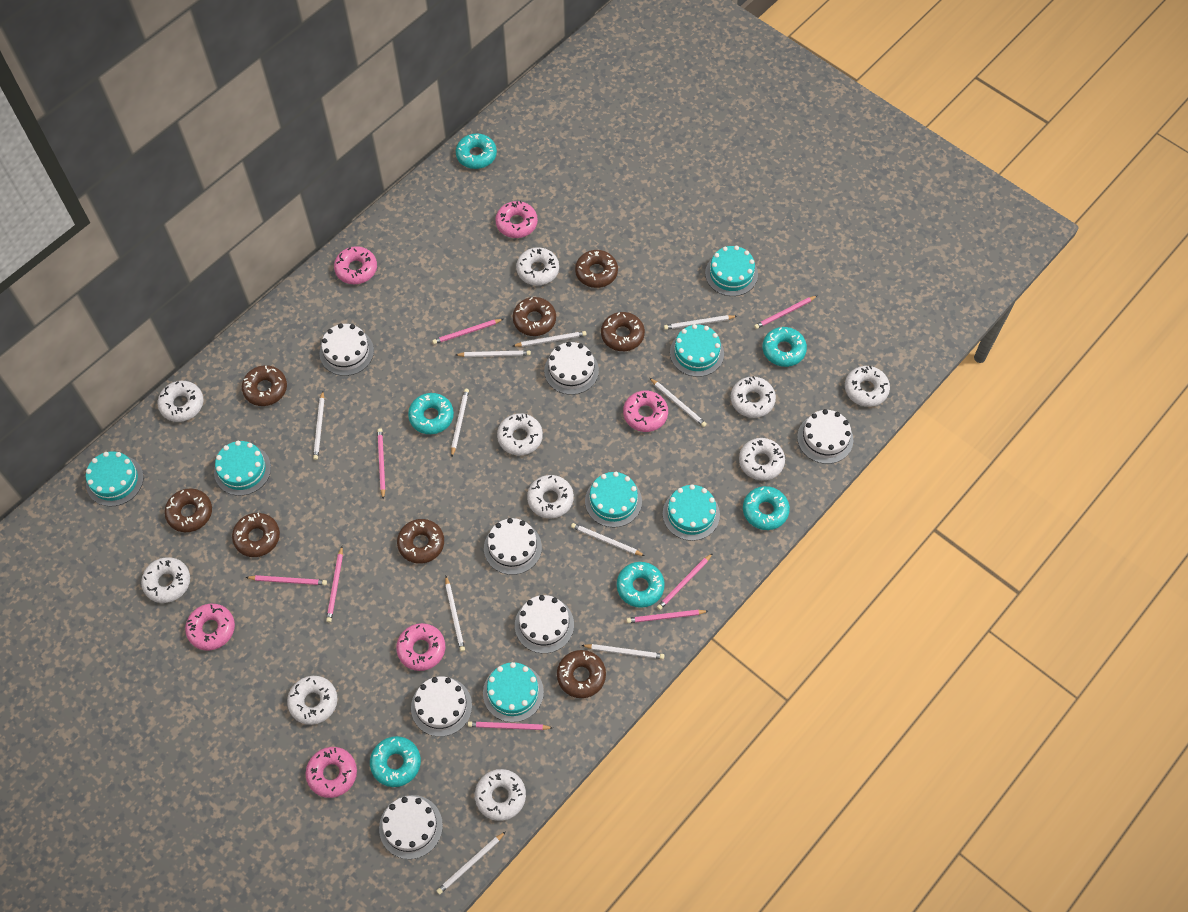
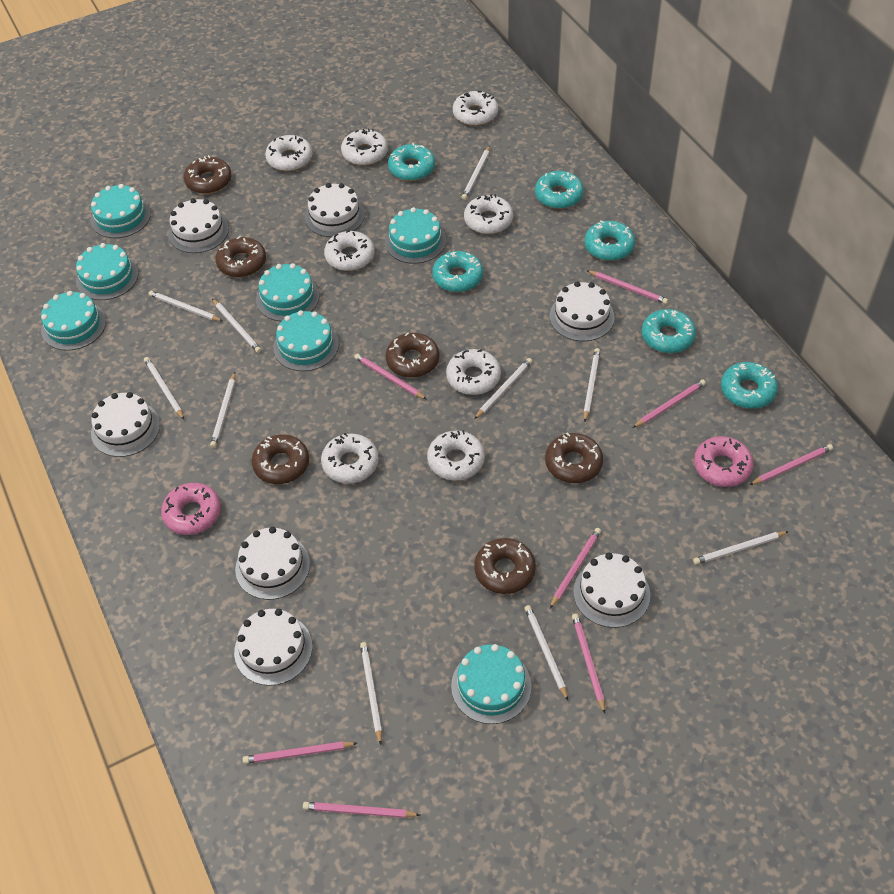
brown donut: [164,488,212,532] [232,513,280,557] [242,365,287,406] [397,519,444,564] [513,297,556,336] [557,650,606,698] [575,250,618,288] [601,312,645,351] = 8 -> [184,155,232,194] [215,236,266,277] [251,434,309,484] [385,333,439,377] [474,538,536,594] [545,433,603,483] = 6
pink donut: [185,604,235,651] [306,747,357,798] [334,246,377,284] [396,623,445,671] [495,201,538,238] [623,391,668,432] = 6 -> [161,483,221,535] [694,436,754,487] = 2
white donut: [141,557,190,603] [158,381,203,422] [287,676,338,725] [475,769,526,821] [497,413,543,455] [516,247,559,285] [527,475,574,518] [731,376,776,418] [739,438,785,480] [845,366,890,407] = 10 -> [265,135,312,171] [321,433,379,484] [324,230,375,271] [341,129,388,166] [427,430,485,480] [446,349,501,395] [453,91,498,126] [464,194,513,234] = 8

